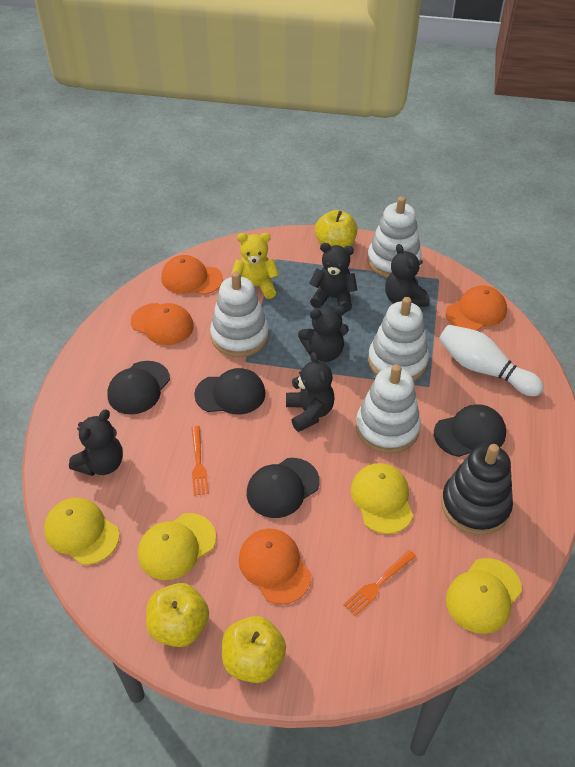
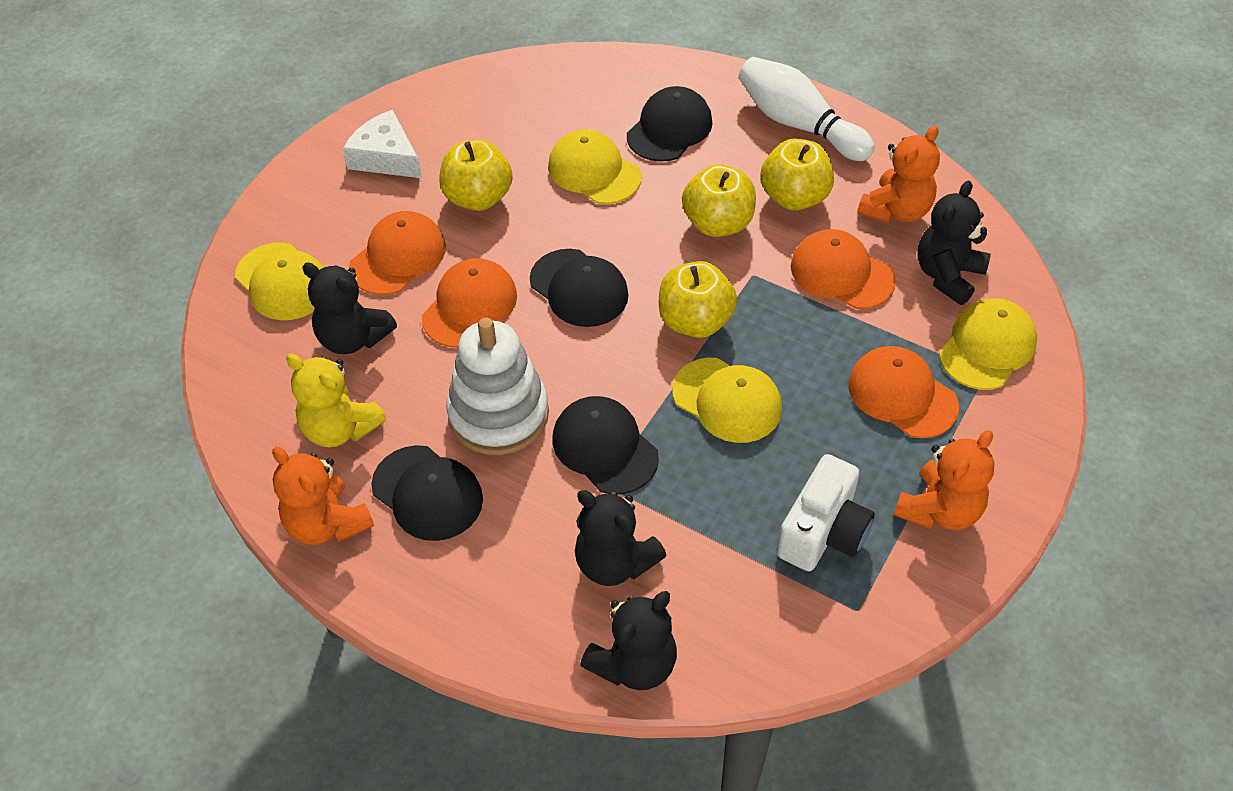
black stacking toy: [441,444,513,535] = 1 -> none = 0
black teddy bear: [69,409,123,476] [286,352,335,432] [298,306,349,362] [309,243,357,312] [385,244,430,307] = 5 -> [302,262,397,354] [575,490,666,586] [580,591,677,690] [917,181,991,305] = 4
orange fork: [191,426,209,496] [343,550,416,616] = 2 -> none = 0
orange teddy bear: none = 0 -> [272,447,374,545] [857,126,940,223] [894,430,995,531] = 3
white camera: none = 0 -> [777,454,875,571] = 1
white cheese: none = 0 -> [342,110,422,178] = 1
white stacking toy: [210,271,269,357] [356,364,421,454] [367,196,422,278] [368,297,429,381] = 4 -> [446,318,549,455] = 1
yellow apple: [146,583,209,647] [222,616,286,683] [315,210,358,247] = 3 -> [440,139,513,211] [659,261,737,338] [682,164,756,237] [760,139,834,211] = 4

